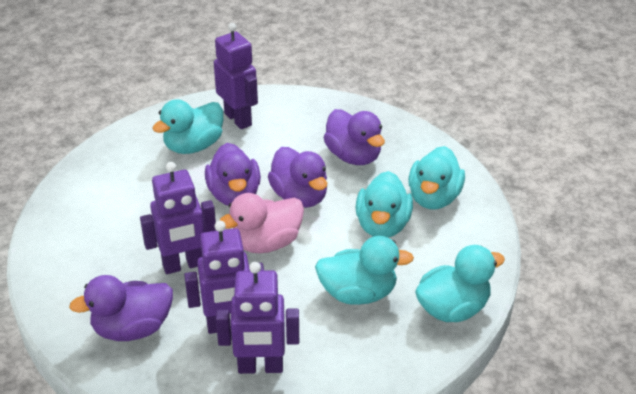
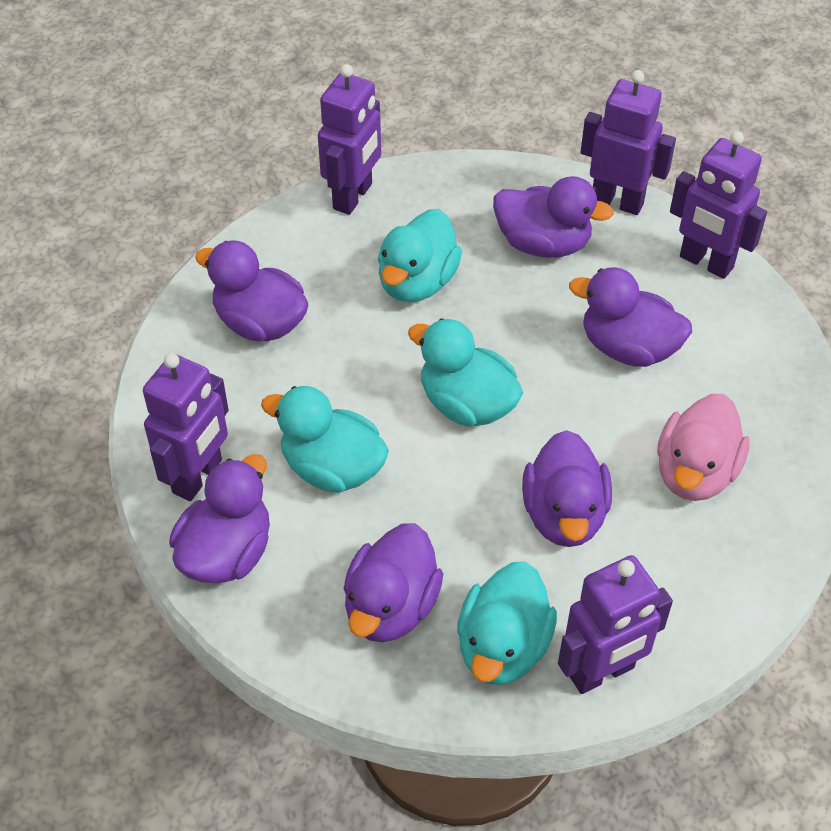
purple duck: [69,275,173,341] [205,143,261,206] [268,147,327,208] [323,109,385,165] = 4 -> [169,454,270,583] [195,240,309,341] [344,523,443,642] [493,176,614,258] [522,430,612,547] [569,267,692,367] = 6
purple robot: [140,162,217,274] [184,221,264,334] [214,23,258,129] [216,262,299,374] = 4 -> [143,353,229,501] [318,64,381,215] [558,555,673,694] [580,70,676,215] [670,131,767,279] = 5
turquoise duck: [152,99,223,154] [315,236,414,305] [355,171,413,238] [408,146,465,210] [415,245,505,322] = 5 -> [261,386,389,493] [378,209,462,302] [408,318,523,426] [457,561,557,685] = 4

